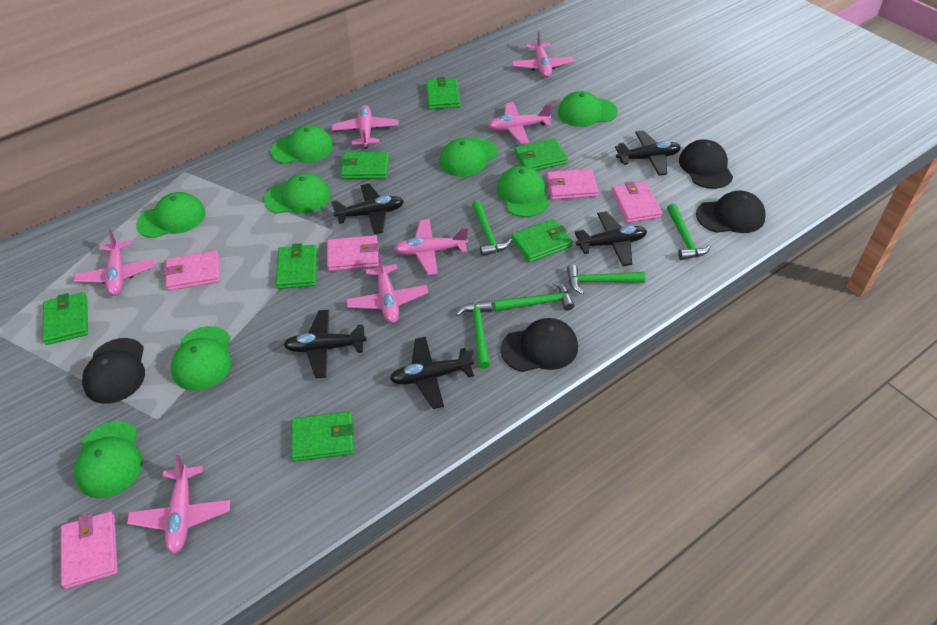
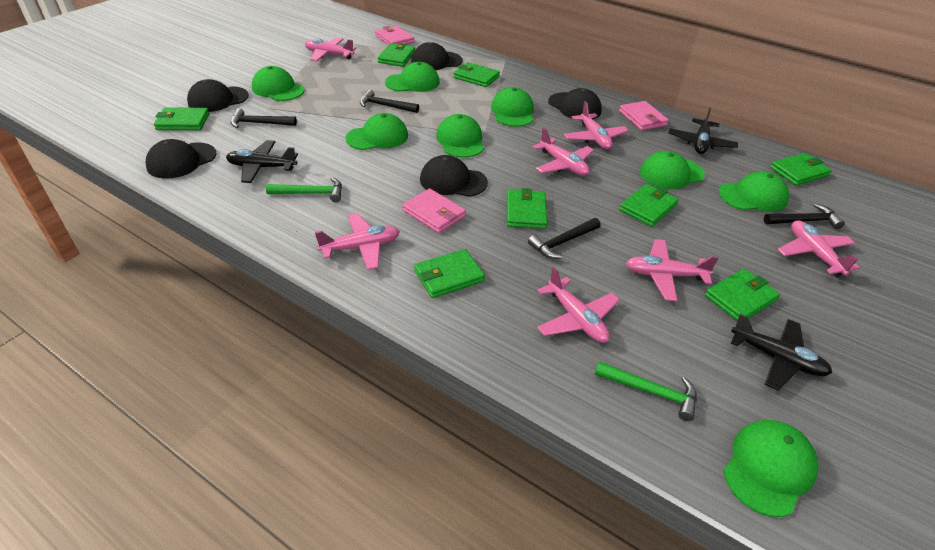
black cap: [82,338,145,404] [500,318,578,372] [679,139,733,189] [696,191,766,233] = 4 -> [146,139,216,179] [187,79,249,112] [411,42,463,70] [420,155,488,197] [548,88,602,119] = 5
black hammer: none = 0 -> [231,108,297,128] [360,89,419,113] [528,218,601,259] [764,204,845,229] = 4
black plane: [284,310,367,378] [331,184,404,234] [390,337,474,409] [575,211,647,266] [615,130,681,176] = 5 -> [226,140,298,183] [668,108,738,154] [731,314,832,391] = 3
green hammer: [456,300,492,369] [472,200,512,256] [494,281,574,312] [567,265,645,294] [667,203,711,260] = 5 -> [266,177,342,202] [595,361,697,421] = 2
green wallet: [42,292,88,345] [276,243,317,289] [291,411,354,462] [340,152,389,179] [426,77,460,109] [511,219,573,263] [514,138,568,171] = 7 -> [154,107,209,130] [378,43,415,67] [414,249,485,298] [453,62,500,87] [507,188,547,229] [619,184,679,227] [705,269,780,321] [770,153,832,186] = 8
pink wallet: [61,511,118,589] [164,251,220,291] [327,235,379,271] [546,169,599,200] [612,181,662,223] = 5 -> [375,26,415,45] [402,189,466,233] [619,101,669,130] = 3

